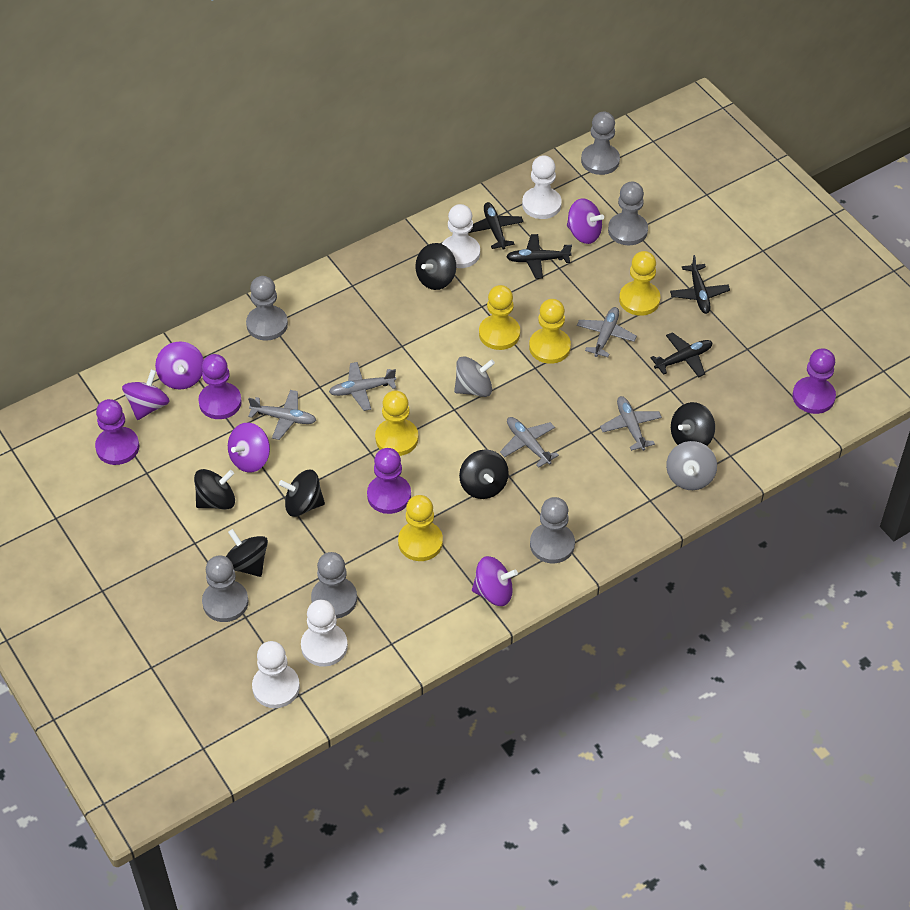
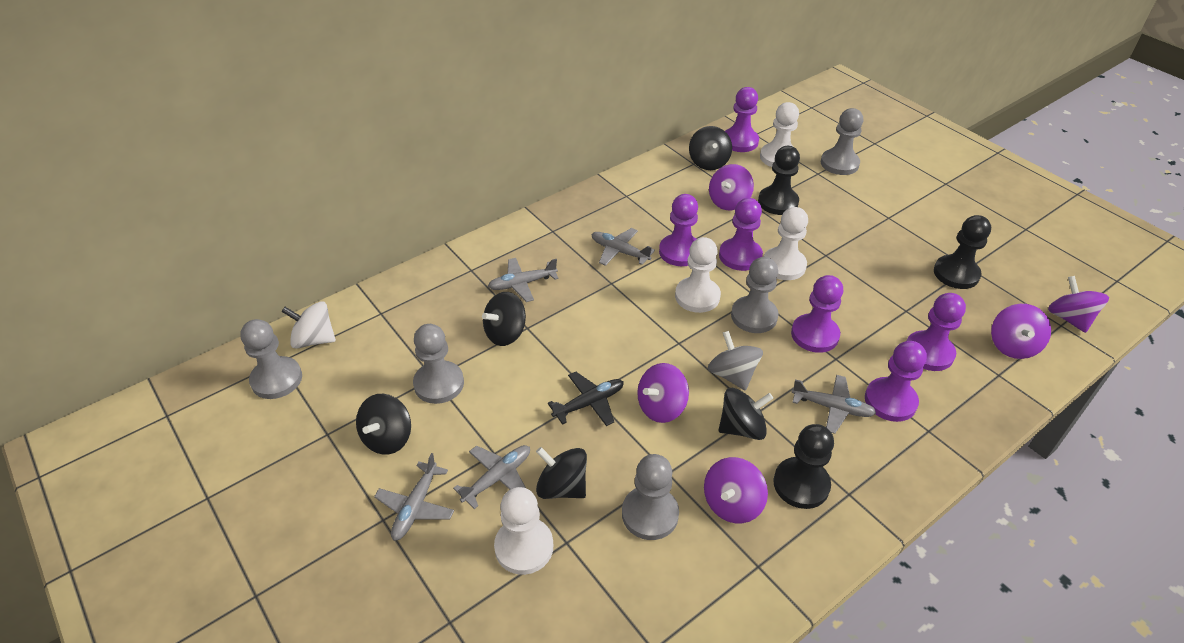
black pawn: none = 0 -> [758,146,800,215] [774,424,834,509] [934,215,991,289] = 3
black plane: [469,202,524,250] [506,234,572,279] [651,332,713,377] [670,255,730,314] = 4 -> [548,372,624,426] = 1
black spinning top: [194,469,235,510] [226,529,268,577] [279,470,325,517] [415,243,456,290] [459,450,509,499] [671,402,715,446] = 6 -> [356,394,411,455] [482,292,526,346] [536,447,587,499] [689,126,732,170] [719,388,773,440] = 5
grey pawn: [202,555,249,622] [246,276,288,341] [311,552,357,619] [530,497,575,563] [581,112,620,175] [608,182,648,245] = 6 -> [240,319,302,399] [413,324,464,404] [622,454,679,540] [731,257,779,333] [821,108,863,175] = 5
grey spinning top: [454,356,495,397] [666,441,717,490] = 2 -> [708,331,763,391] = 1
purple pawn: [95,399,139,465] [198,354,242,419] [367,448,411,514] [792,348,836,414] = 4 -> [659,194,698,266] [719,198,763,271] [725,87,759,152] [791,275,843,353] [865,341,927,422] [906,293,966,371] = 6
white spinning top: none = 0 -> [281,301,336,349] = 1
yellow pawn: [375,390,418,456] [398,495,443,561] [479,285,520,350] [529,299,571,364] [619,251,660,316] = 5 -> none = 0

